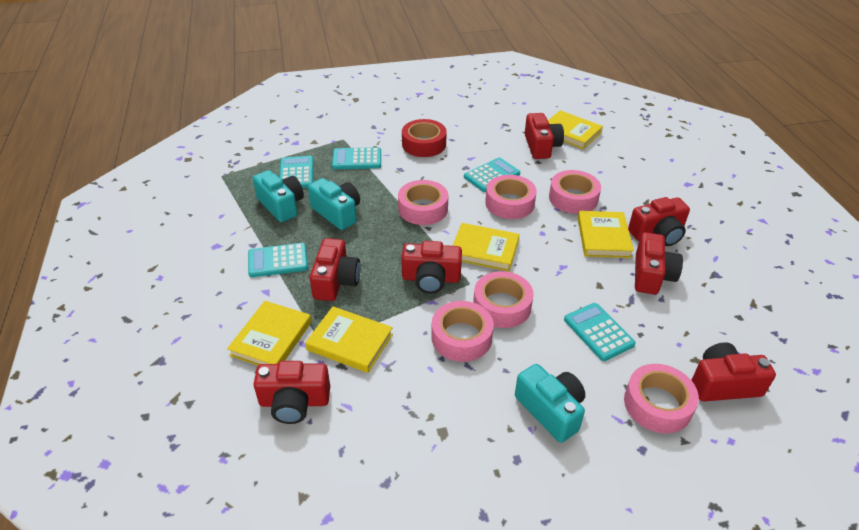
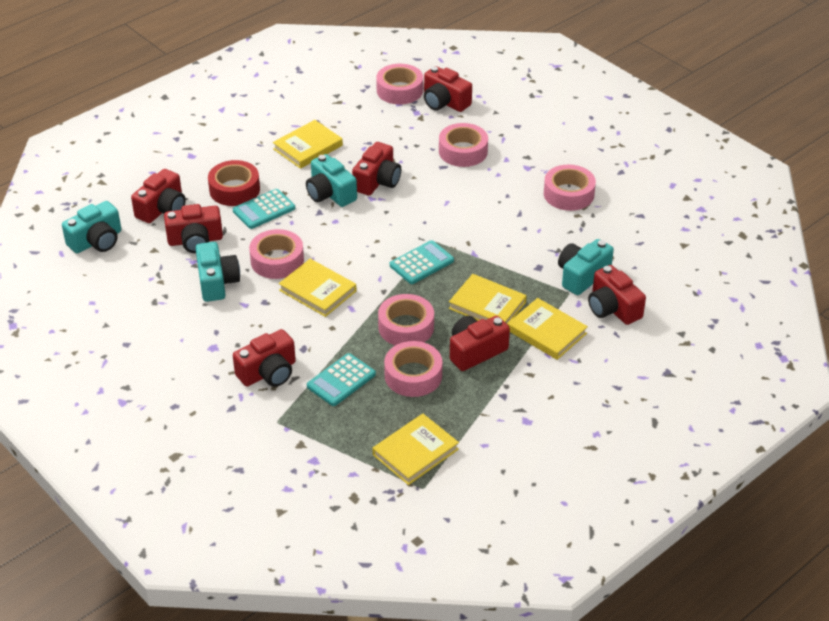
turquoise calculator: [248,243,308,277] [279,156,313,188] [332,147,381,169] [464,157,520,192] [564,303,636,361] = 5 -> [233,189,295,229] [307,353,376,406] [390,240,454,284] = 3
turquoise camera: [253,170,304,222] [308,178,360,230] [515,364,585,443] = 3 -> [62,201,121,253] [195,242,240,302] [306,154,357,207] [558,239,614,295] = 4

